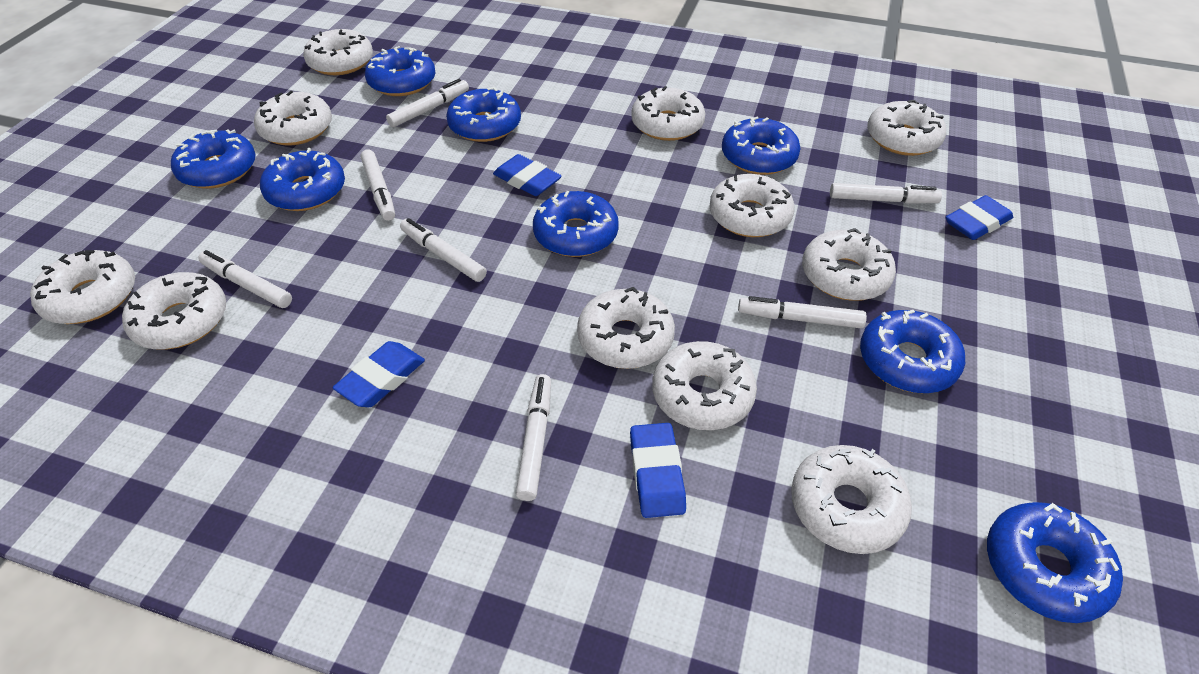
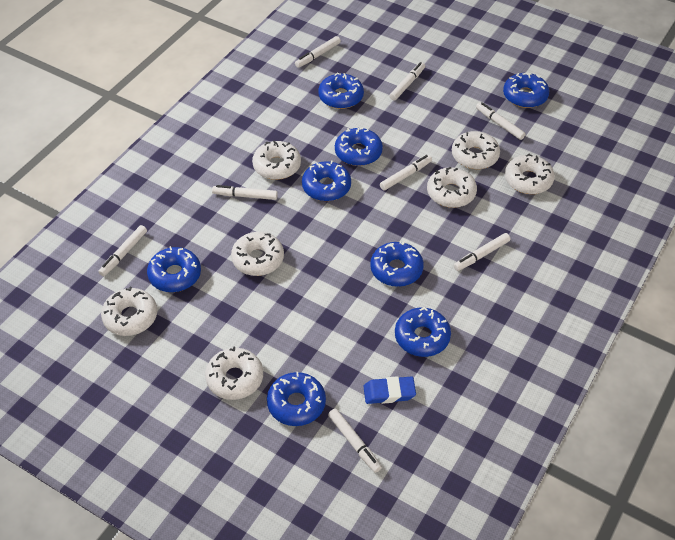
blue eraser: [333,341,425,407] [493,154,562,196] [630,423,686,518] [945,195,1013,240] = 4 -> [363,376,416,404] = 1
white donut: [30,250,135,324] [122,272,226,350] [254,91,332,146] [303,29,373,75] [577,287,675,369] [631,86,705,141] [652,341,757,430] [709,174,795,237] [791,445,912,554] [802,228,896,301] [867,100,946,156] = 11 -> [101,287,157,336] [205,346,263,400] [231,232,284,276] [252,141,301,180] [427,167,477,208] [452,131,500,169] [505,154,555,194] = 7
white marker: [198,250,292,308] [360,149,395,221] [386,79,469,127] [400,218,487,282] [516,374,551,501] [738,296,867,328] [830,183,942,204] = 7 -> [98,225,147,276] [212,185,278,200] [295,36,341,68] [328,409,382,473] [380,155,432,191] [390,62,425,101] [454,233,510,271] [476,102,526,140] = 8

